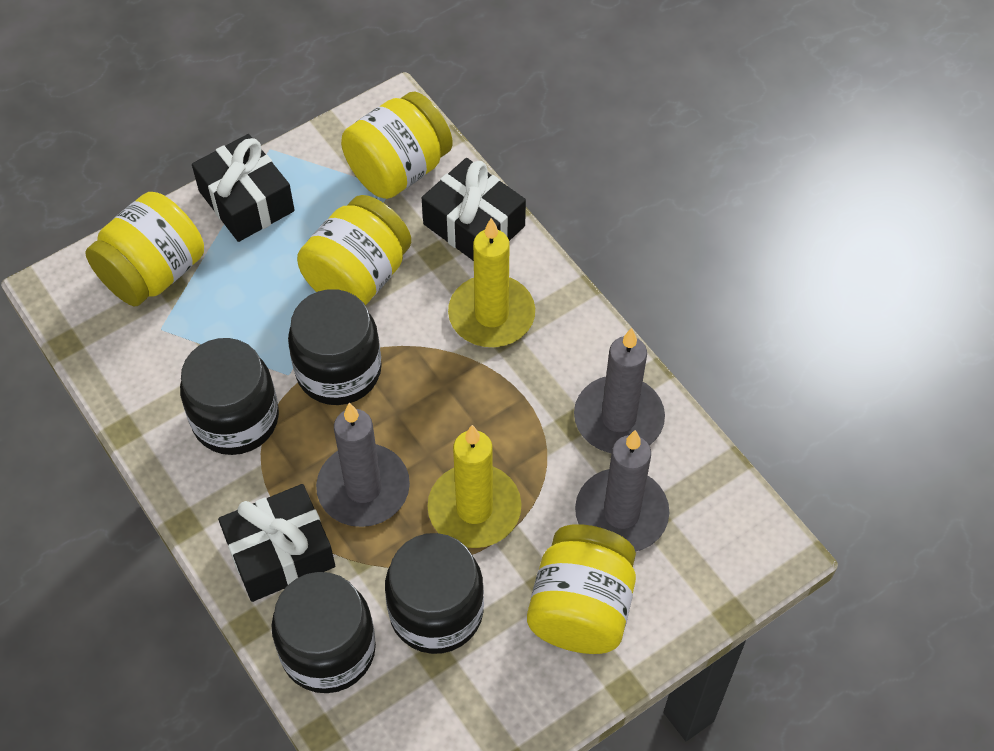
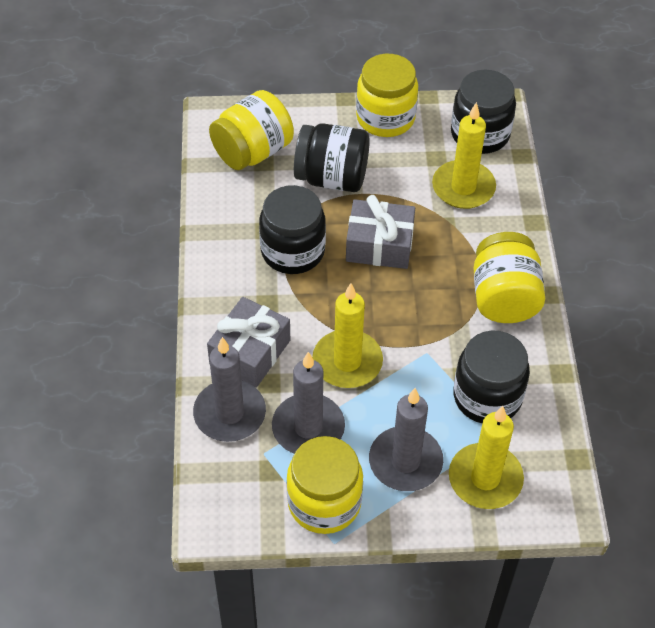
black gift: [192,134,295,242] [218,484,335,602] [422,158,526,261] = 3 -> none = 0
grey gift: none = 0 -> [207,297,290,388] [346,195,415,269] = 2
yellow candle: [427,425,522,548] [448,218,535,347] = 2 -> [312,283,383,388] [432,102,496,209] [449,406,524,509] = 3

